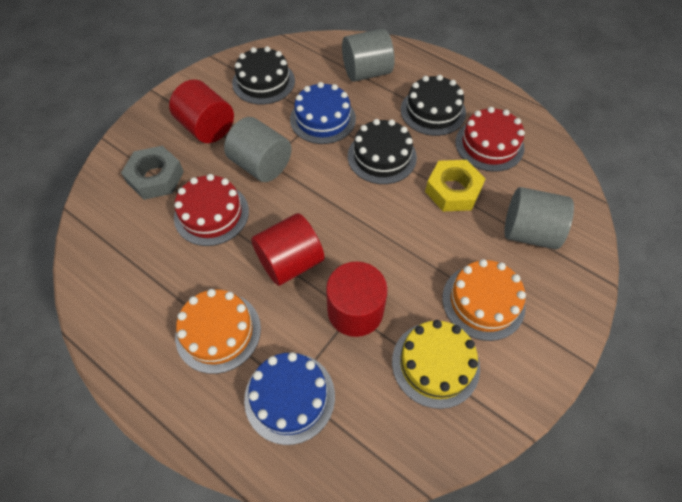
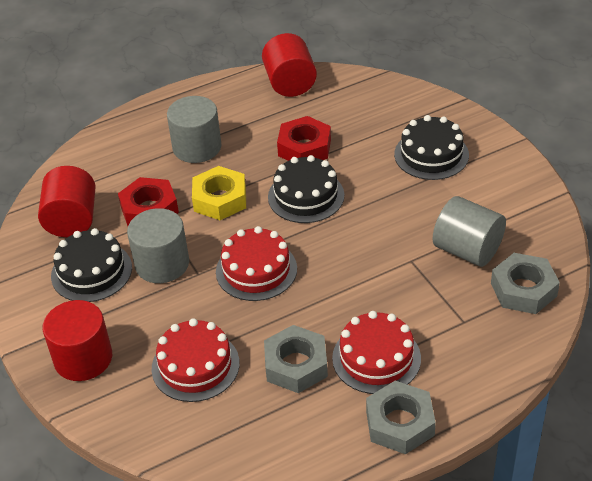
blue cake: [244,352,335,445] [290,82,356,144] = 2 -> none = 0
grey nut: [121,146,184,200] = 1 -> [264,325,328,393] [366,381,436,454] [491,253,560,314] = 3
orange cake: [175,289,261,374] [442,259,526,341] = 2 -> none = 0
red cake: [174,174,249,246] [456,107,525,172] = 2 -> [152,318,240,402] [216,226,297,301] [332,311,421,394] = 3
red nut: none = 0 -> [118,177,179,226] [277,116,331,161] = 2
yellow cake: [392,320,480,409] = 1 -> none = 0

